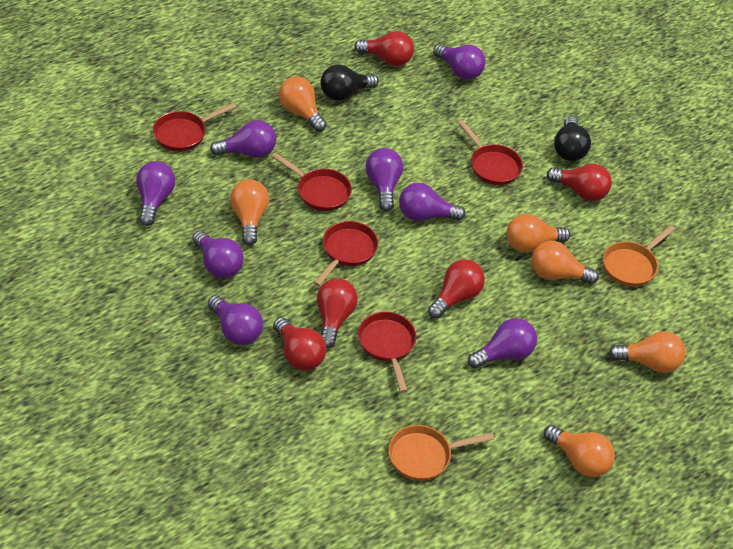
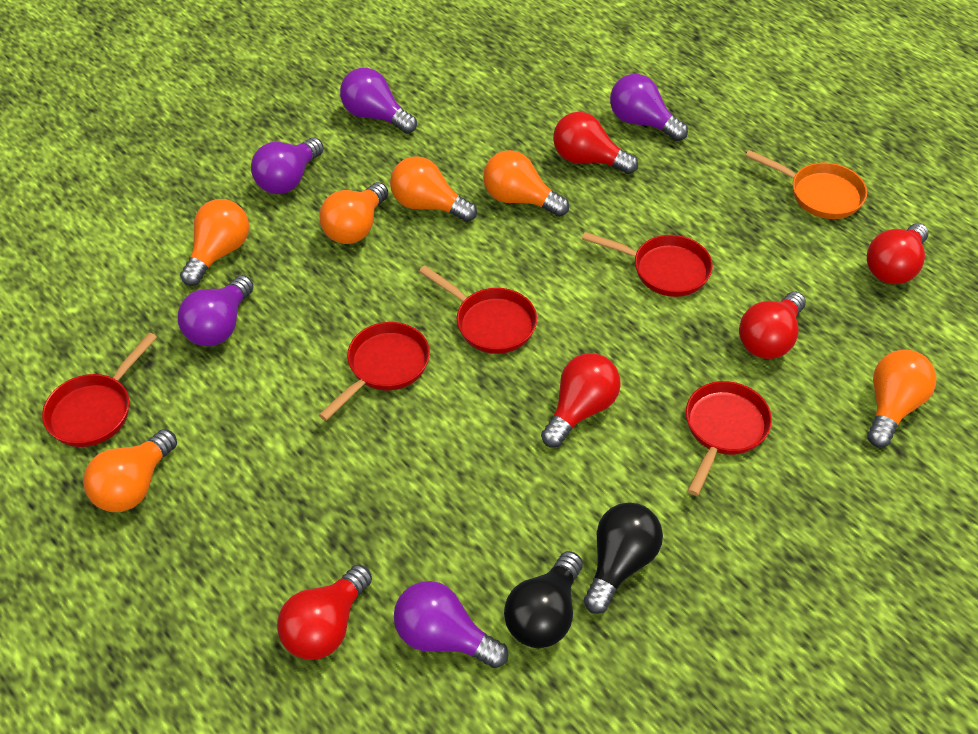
orange pan: [389,425,494,481] [603,225,675,287] = 2 -> [745,150,867,219] = 1
purple light bulb: [136,161,175,226] [192,231,244,278] [208,295,263,345] [210,120,276,157] [366,148,403,211] [399,183,465,221] [433,44,485,80] [468,318,537,369] = 8 -> [178,275,254,346] [251,137,324,194] [340,68,417,134] [394,581,508,668] [610,74,688,141] = 5

